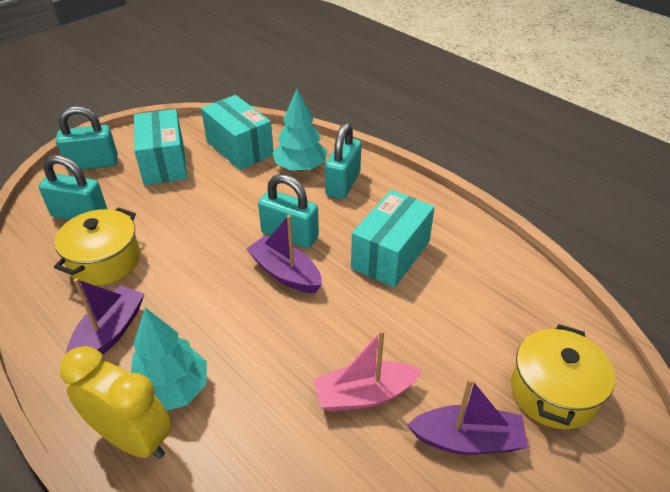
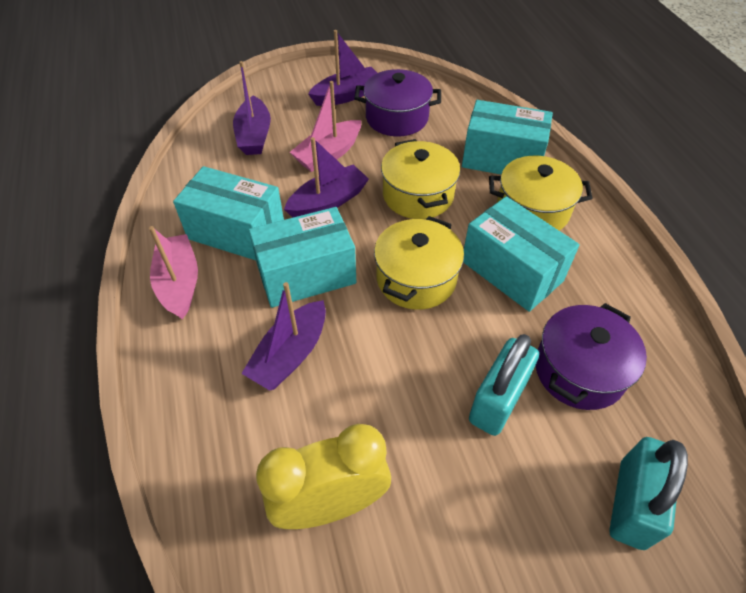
pink boat: [313,329,422,412] = 1 -> [149,226,198,319] [290,81,361,172] = 2
purple boat: [66,278,144,355] [246,215,322,293] [407,378,528,455] = 3 -> [233,61,271,155] [241,282,326,391] [284,137,369,218] [308,30,377,106] = 4
purple pot: none = 0 -> [354,69,441,136] [535,303,647,410] = 2
turquoise box: [134,109,187,185] [201,95,273,170] [351,190,435,288] = 3 -> [173,166,284,260] [249,207,356,308] [462,100,553,174] [463,196,580,312] = 4
turquoise padlock: [39,155,107,220] [56,106,118,171] [258,174,319,248] [325,123,361,199] = 4 -> [469,334,539,436] [609,437,688,550] = 2
turquoise tree: [131,308,207,411] [272,89,327,171] = 2 -> none = 0
yellow pot: [54,207,140,286] [511,324,615,429] = 2 -> [374,216,464,310] [381,139,460,219] [489,156,593,231] = 3

